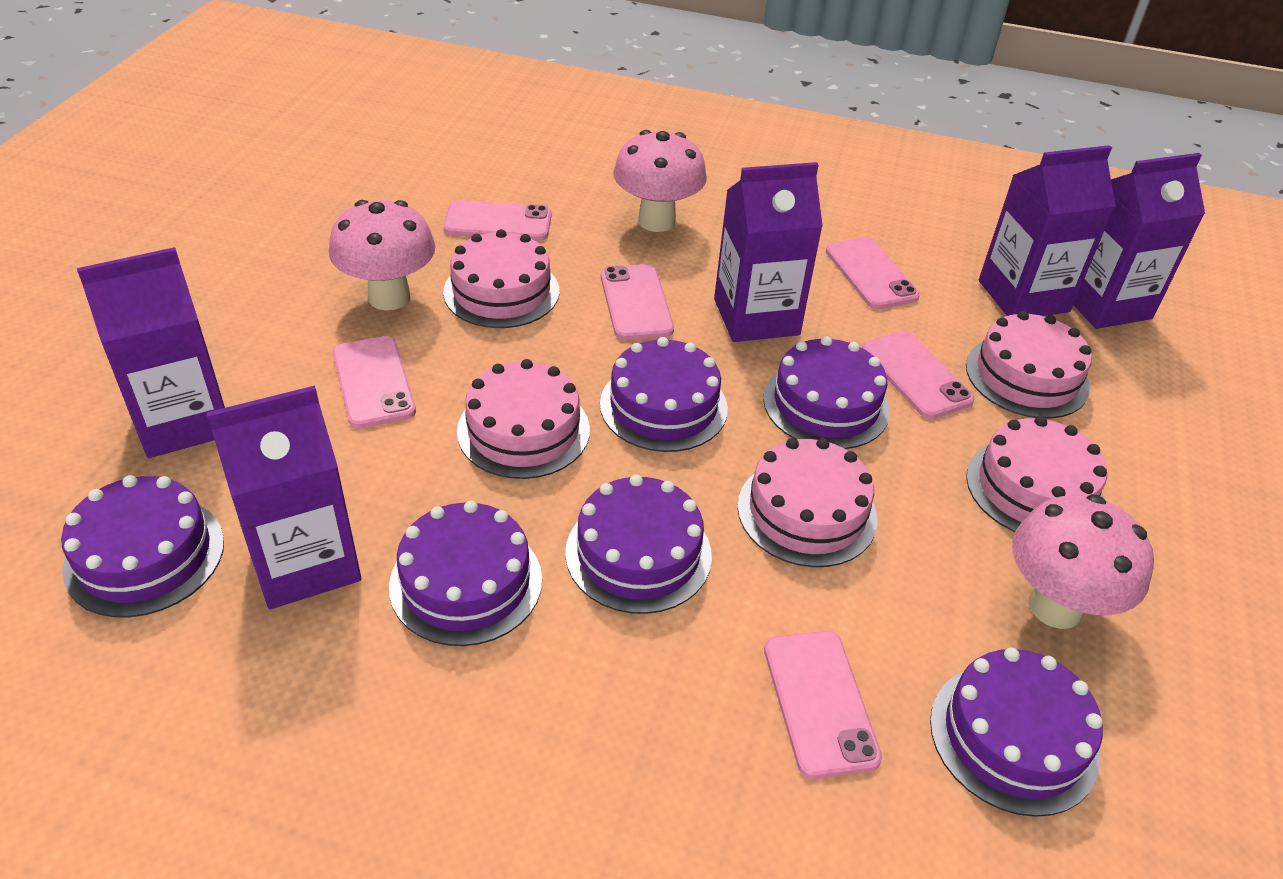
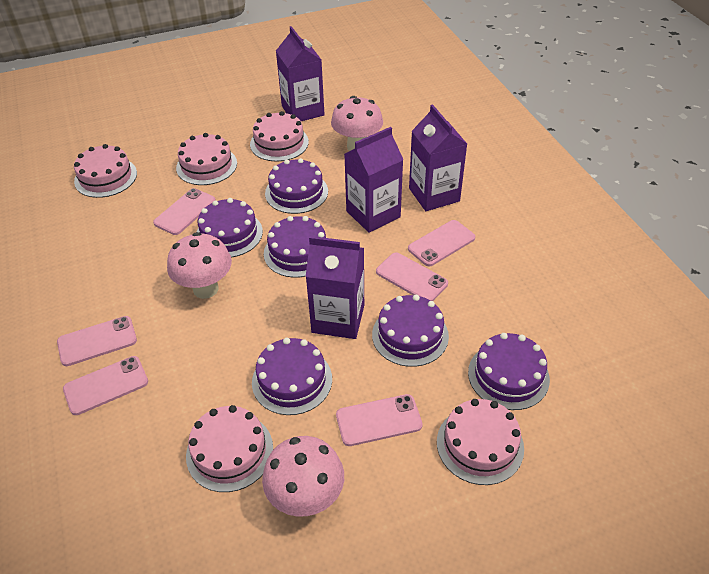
purple carton: [77,247,225,458] [206,386,361,609] [714,162,823,342] [979,145,1115,316] [1074,153,1205,329] = 5 -> [276,26,325,121] [306,236,364,339] [345,127,404,233] [409,104,467,211] = 4

